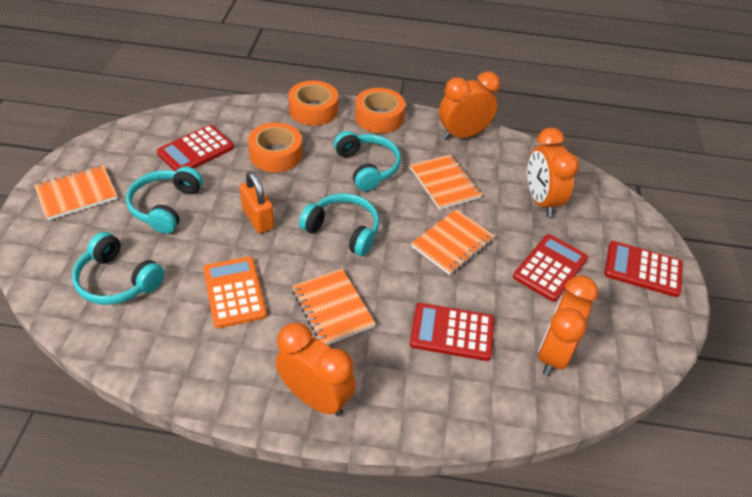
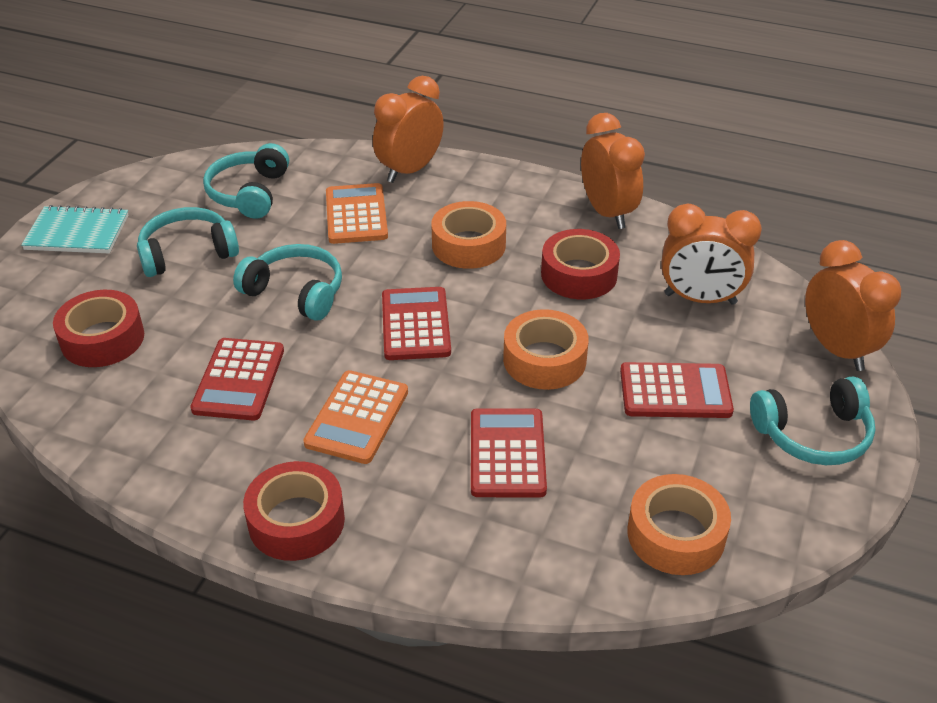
orange calculator: [203,256,267,328] = 1 -> [303,370,408,464] [326,183,388,244] = 2
orange notebook: [34,165,118,220] [292,269,376,345] [410,154,482,210] [411,209,495,275] = 4 -> none = 0
orange padlock: [240,171,274,233] = 1 -> none = 0
red tape: none = 0 -> [53,290,144,367] [243,461,345,561] [541,229,620,299] = 3
turquoise notebook: none = 0 -> [21,205,129,253] = 1

